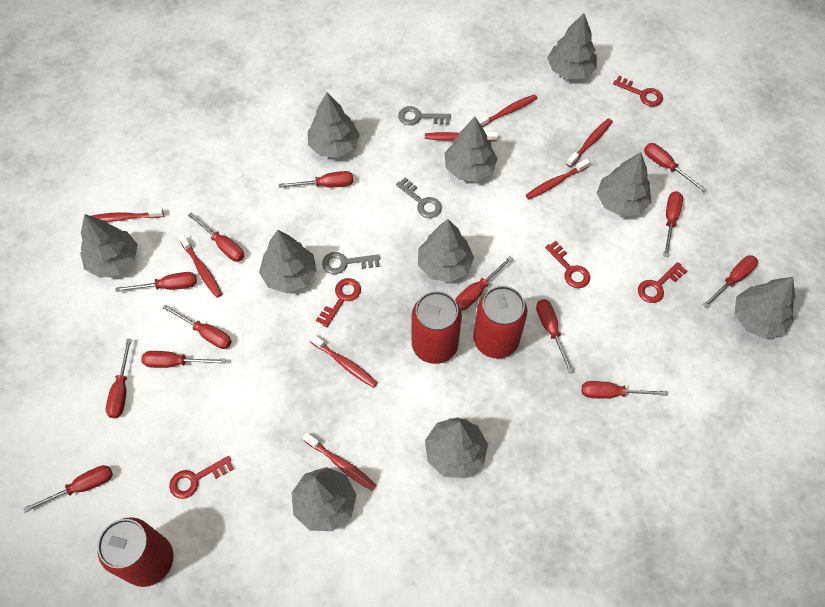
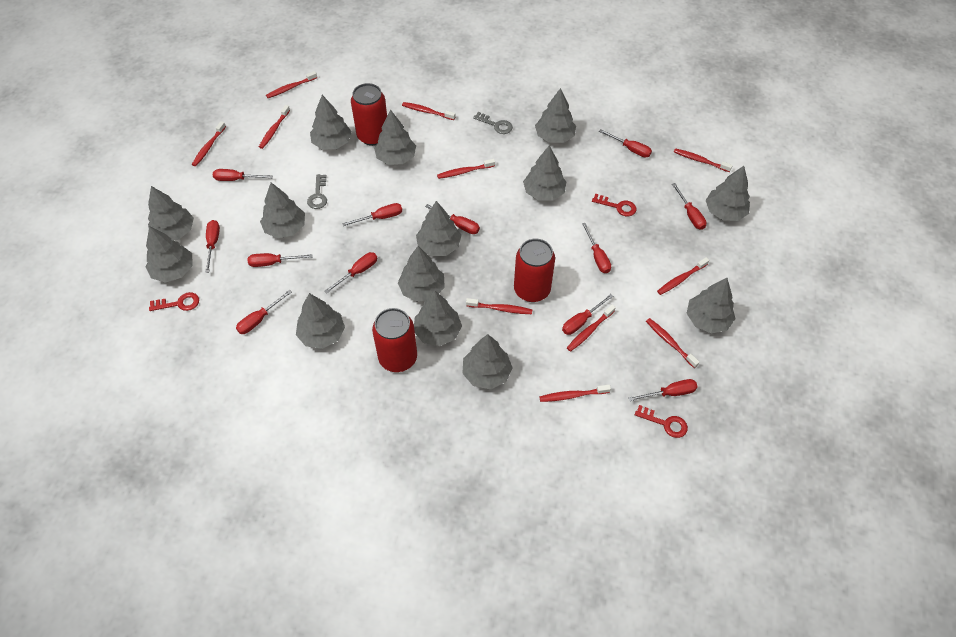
grey key: [322,252,380,274] [396,178,442,218] [398,106,451,125] = 3 -> [307,174,327,209] [473,112,513,134] = 2
grey tree: [80,214,138,278] [259,230,316,293] [292,467,356,531] [308,92,360,158] [418,219,474,282] [425,417,488,478] [445,117,498,182] [547,13,597,79] [597,152,651,217] [734,277,795,339] = 10 -> [146,226,193,283] [148,186,194,241] [260,182,305,238] [296,293,345,349] [310,95,352,150] [374,109,416,165] [398,246,445,302] [414,290,462,346] [416,201,461,256] [462,334,513,389] [523,146,566,200] [535,88,576,143] [687,278,736,333] [706,166,750,221] = 14
red key: [169,456,234,499] [316,278,361,328] [545,241,590,288] [613,76,663,107] [638,262,687,303] = 5 -> [149,292,199,311] [592,194,636,216] [635,405,688,438] = 3
red screwdriver: [23,465,113,513] [106,339,132,418] [116,272,197,292] [142,351,226,368] [163,305,232,349] [188,213,244,262] [279,171,353,188] [455,256,513,310] [536,299,574,373] [582,381,667,399] [644,143,706,192] [664,191,683,257] [703,255,758,308] = 13 -> [205,220,220,273] [213,169,273,181] [236,290,292,334] [247,253,313,267] [324,252,377,293] [342,203,402,226] [425,204,480,234] [562,294,613,335] [582,223,611,273] [599,129,652,158] [629,379,698,401] [672,183,707,230] = 12
red toothbrush: [92,208,164,222] [178,234,222,298] [303,433,376,491] [309,334,378,388] [425,132,498,142] [477,94,537,127] [526,159,590,200] [566,118,613,167] = 8 -> [192,121,226,166] [259,105,290,149] [266,71,317,98] [402,102,455,120] [437,159,495,179] [466,298,533,314] [539,385,611,402] [567,305,616,352] [646,318,700,368] [657,257,709,295] [674,148,733,172] = 11

